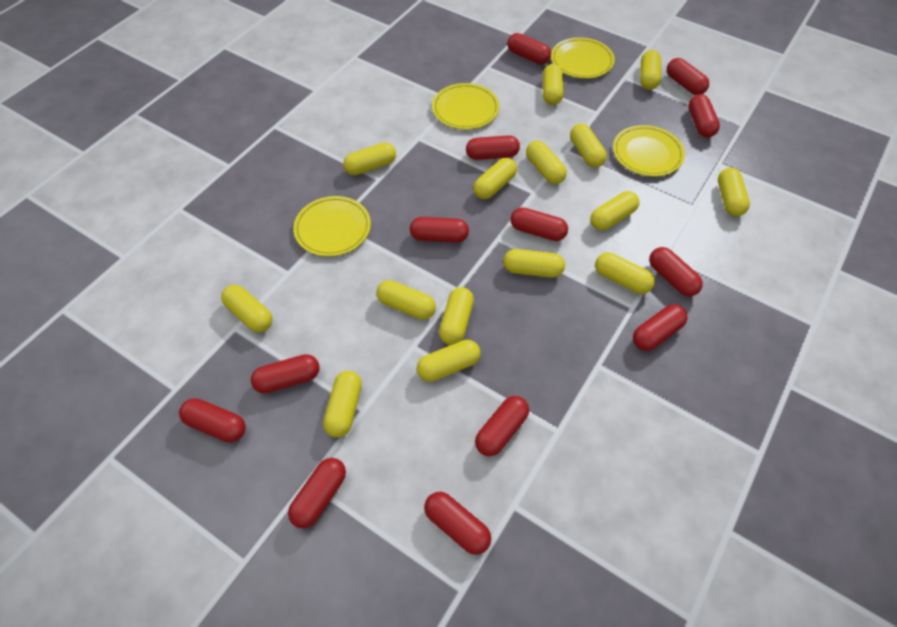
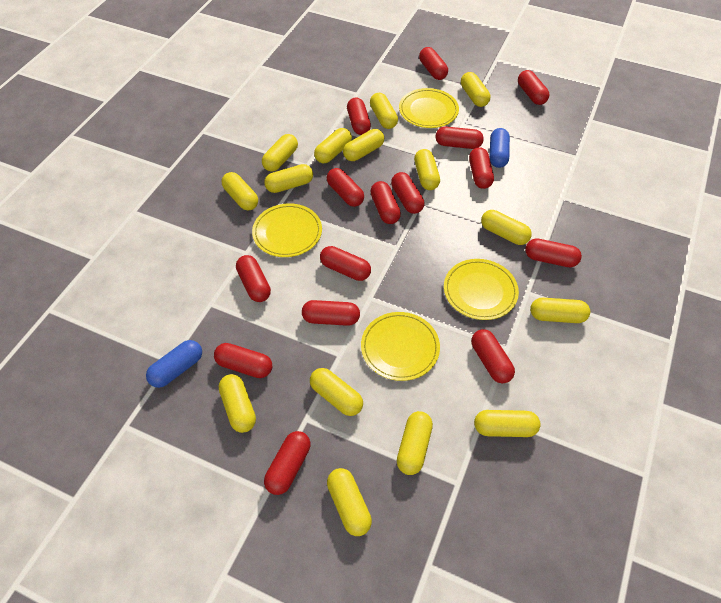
blue capsule: none = 0 -> [146,340,202,388] [489,128,510,168] = 2
red capsule: [179,398,246,442] [251,354,320,393] [288,458,346,528] [410,217,469,243] [424,492,491,555] [466,135,520,160] [475,396,529,456] [507,33,551,64] [510,207,568,241] [633,304,688,351] [649,247,703,296] [667,58,709,95] [688,94,720,138] = 13 -> [214,343,272,378] [236,255,271,302] [264,431,311,495] [302,300,360,326] [320,246,371,281] [327,168,364,207] [347,98,371,135] [370,181,401,224] [391,172,424,214] [419,47,448,80] [436,126,484,149] [469,147,494,189] [471,329,515,383] [518,70,549,105] [525,239,582,267] = 15

